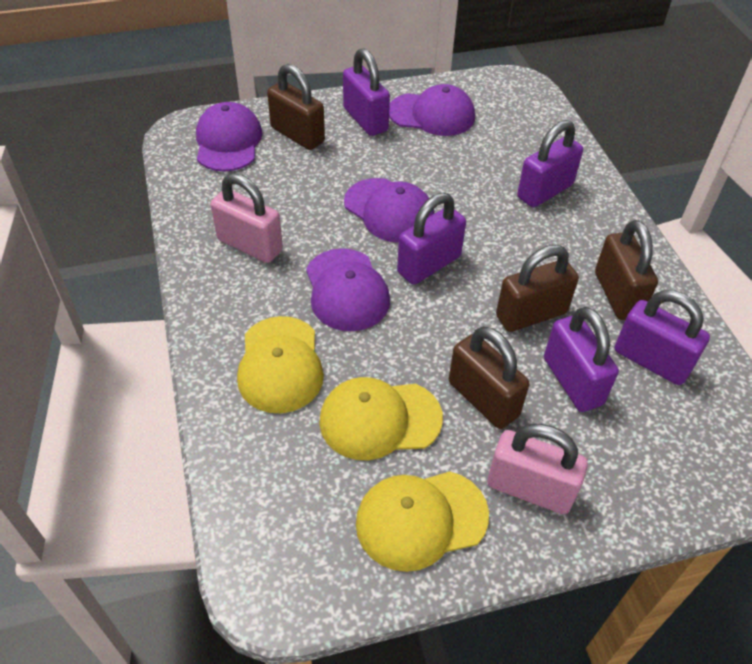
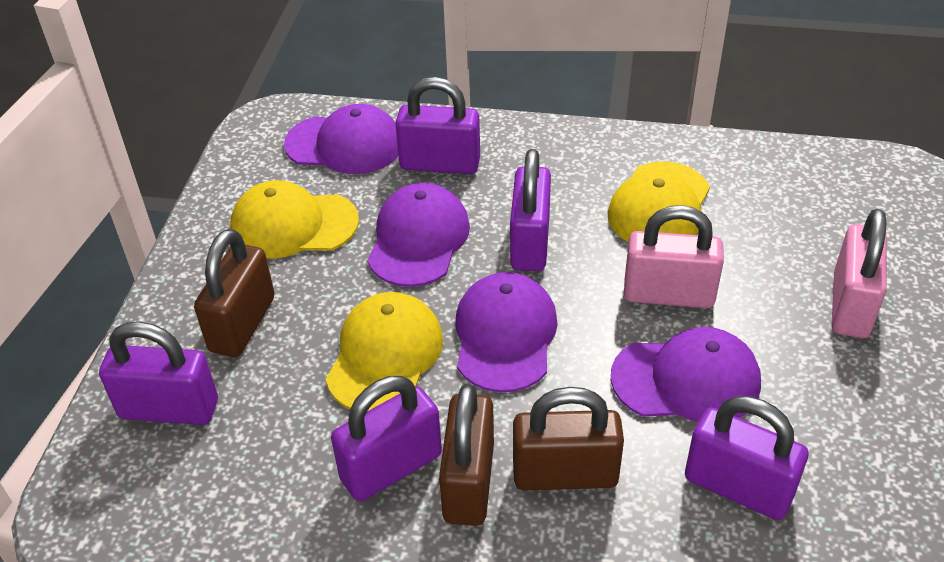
brown padlock: [267,64,325,150] [449,326,529,429] [496,245,579,332] [595,220,658,320] = 4 -> [194,229,275,357] [439,384,494,526] [513,387,624,490] = 3

